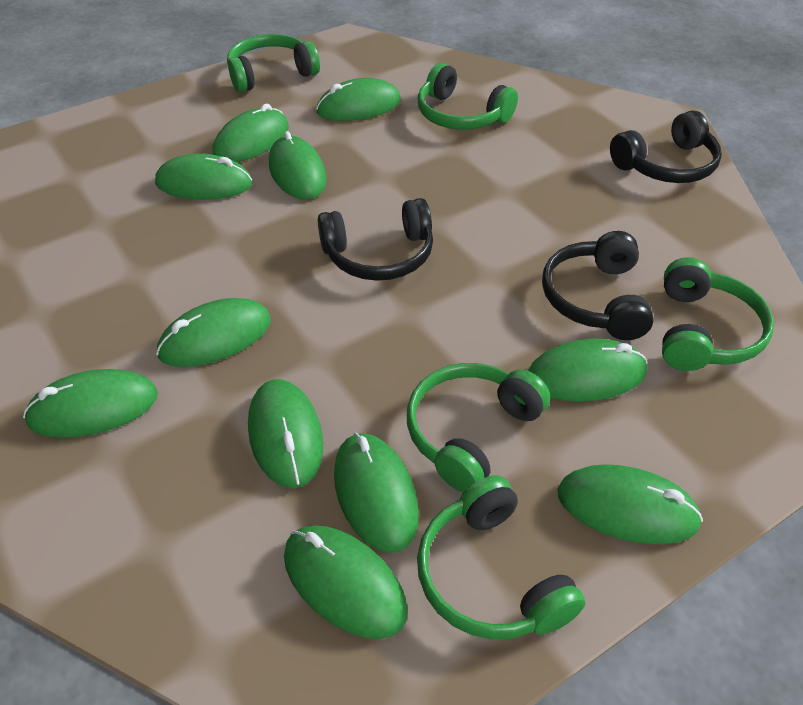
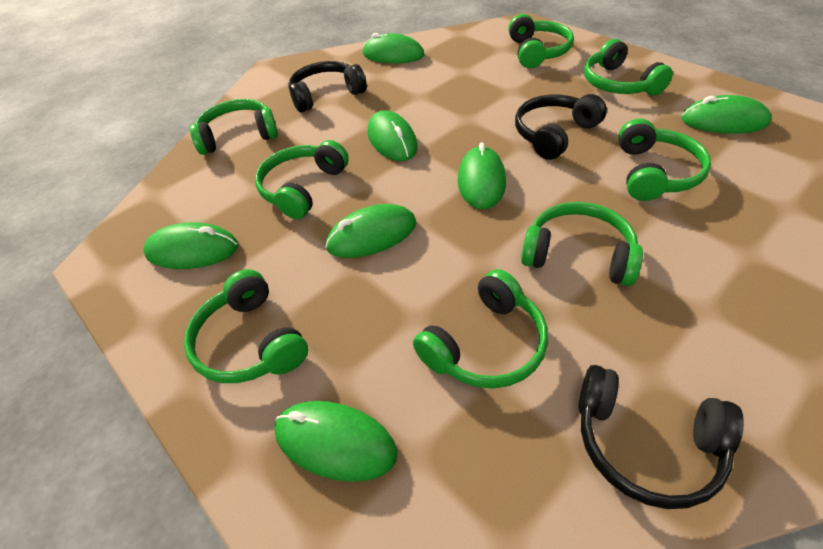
green headphones: [227,34,320,92] [407,363,550,493] [417,475,585,639] [418,63,518,130] [662,257,774,371] = 5 -> [184,269,308,383] [190,99,278,155] [255,140,349,219] [413,269,548,389] [508,14,574,68] [521,202,643,286] [584,39,673,96] [618,118,711,201] = 8
green mouse: [23,369,158,438] [155,153,253,200] [156,298,271,367] [212,104,289,162] [248,379,323,488] [269,131,327,200] [284,526,408,639] [316,78,401,121] [334,432,419,553] [528,339,647,402] [557,464,703,544] = 11 -> [143,222,238,269] [274,401,398,482] [325,204,417,258] [363,33,424,63] [368,110,418,161] [458,143,506,210] [681,95,771,134] = 7

